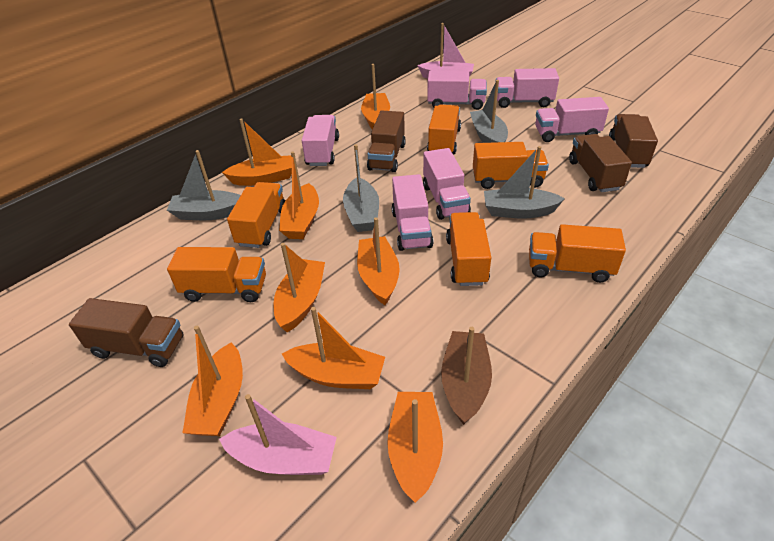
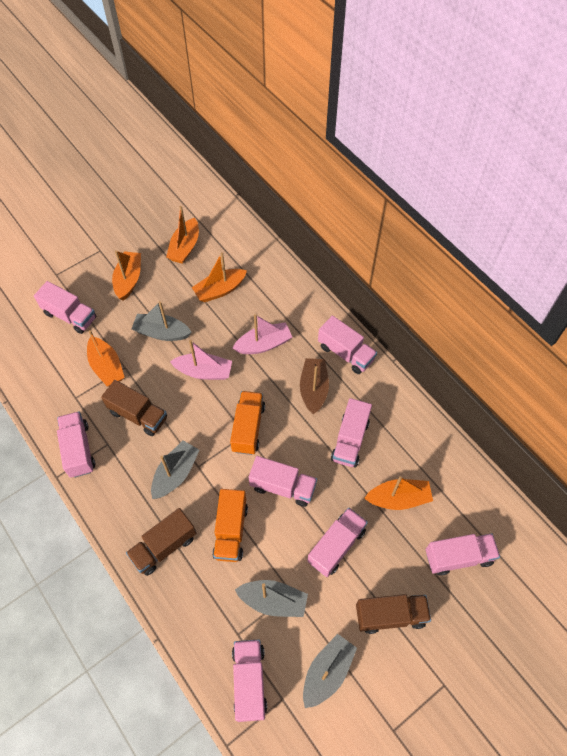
brown truck: [69,298,183,367] [367,111,406,172] [569,134,632,192] [609,114,658,168] = 4 -> [101,380,167,436] [126,508,197,576] [356,594,431,634] = 3
orange boat: [183,326,243,436] [222,118,292,186] [274,243,325,332] [279,151,319,239] [282,307,385,389] [357,217,400,305] [361,64,390,130] [387,392,443,503] = 8 -> [87,330,125,387] [112,250,141,301] [166,206,199,264] [192,252,247,302] [364,476,433,510] = 5
orange truck: [167,247,266,302] [227,182,286,248] [427,105,461,155] [446,212,491,286] [473,142,549,189] [529,224,626,283] = 6 -> [212,489,248,562] [230,391,265,455] = 2
pink truck: [302,115,339,166] [392,174,434,251] [423,148,471,220] [427,70,487,110] [495,68,559,108] [535,97,609,142] = 6 -> [34,281,96,334] [57,411,95,478] [232,639,267,722] [249,456,317,507] [307,508,368,577] [318,315,377,374] [331,398,372,467] [426,533,500,576] = 8

